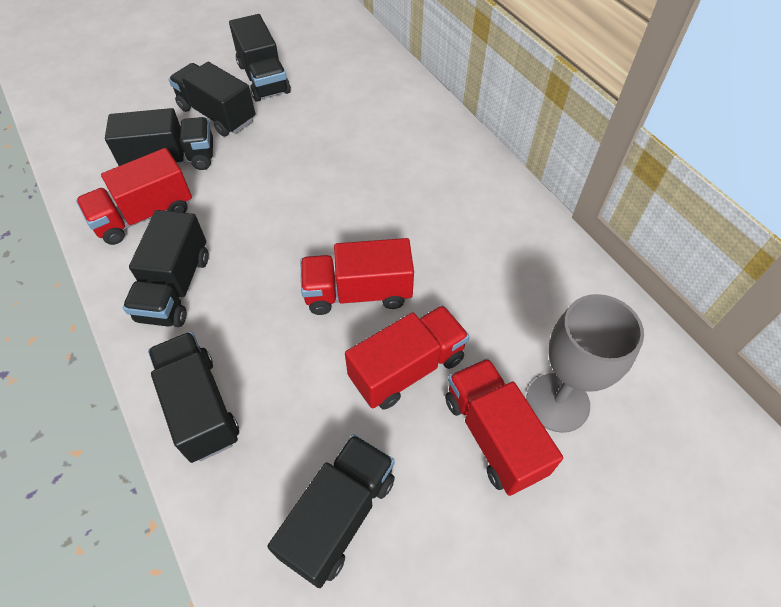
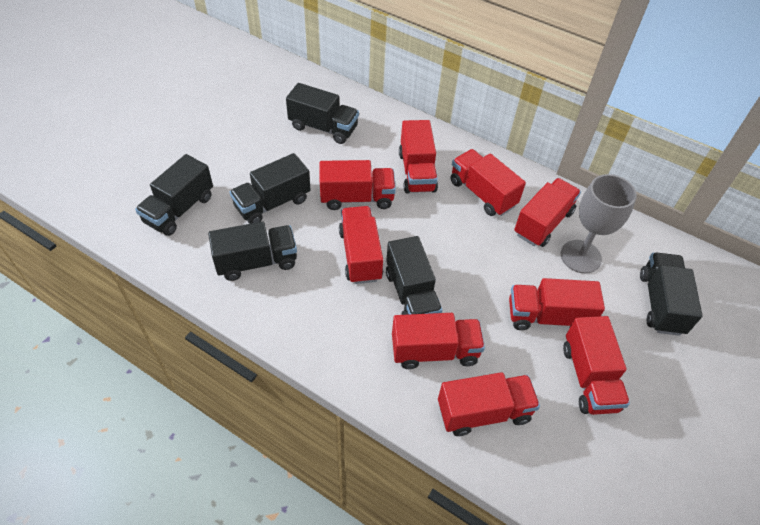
red truck: [76,148,192,245] [301,238,414,315] [345,305,469,410] [445,358,563,496] = 4 -> [320,160,396,210] [339,206,383,284] [392,313,485,369] [399,120,438,194] [438,372,540,436] [450,149,526,216] [509,278,605,330] [514,178,581,247] [563,316,630,415] = 9

